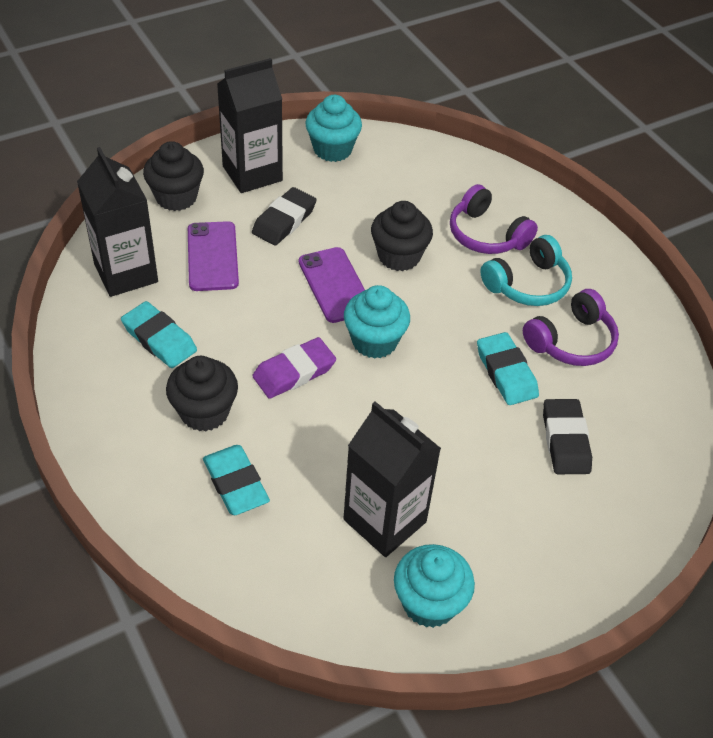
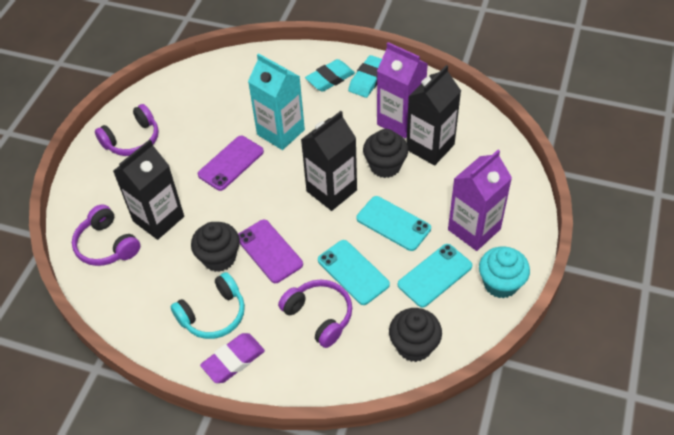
black eraser: [252,187,316,246] [543,399,592,474] = 2 -> none = 0
purple carton: none = 0 -> [377,42,428,139] [448,150,512,251] = 2
purple headphones: [450,184,538,254] [523,289,619,366] = 2 -> [72,204,140,266] [95,104,159,156] [278,280,352,348] = 3
turquoise carton: none = 0 -> [248,53,305,150] = 1
turquoise cupcake: [305,95,362,162] [344,285,410,359] [394,544,475,628] = 3 -> [479,246,530,298] = 1
turquoise eraser: [121,301,197,368] [203,445,270,515] [477,332,539,405] = 3 -> [305,59,355,92] [348,55,382,98] = 2
turquoise phone: none = 0 -> [318,240,390,305] [356,196,431,251] [398,244,472,308] = 3

